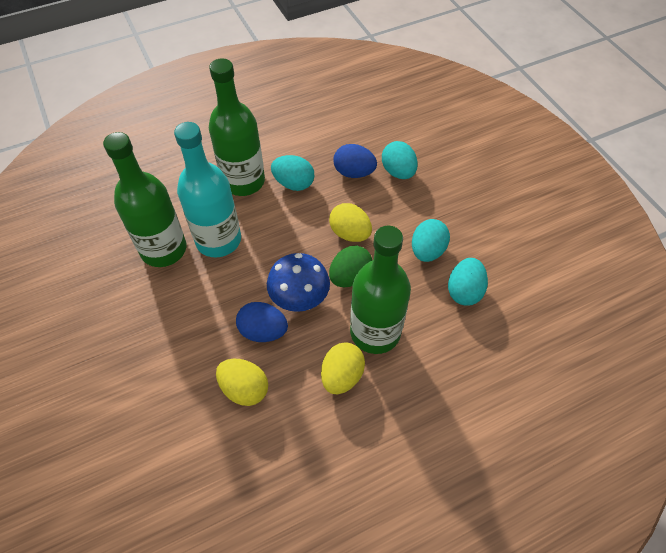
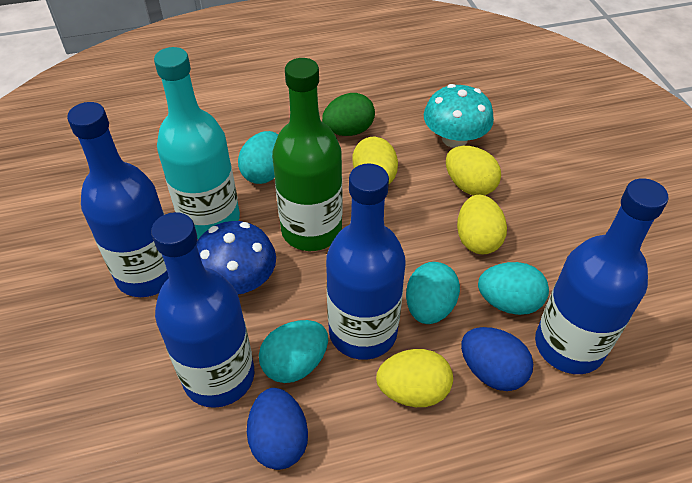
blue bottle: none = 0 -> [67,102,169,297] [151,212,254,408] [326,163,405,360] [535,178,668,374] = 4
green bottle: [103,132,186,267] [209,58,265,196] [350,226,411,354] = 3 -> [272,58,343,251] = 1
turquoise mushroom: none = 0 -> [424,84,494,148] = 1
yellow egg: [216,359,268,406] [321,342,365,394] [329,203,372,242] = 3 -> [352,137,398,184] [376,349,453,407] [446,146,501,195] [457,195,507,254] = 4

